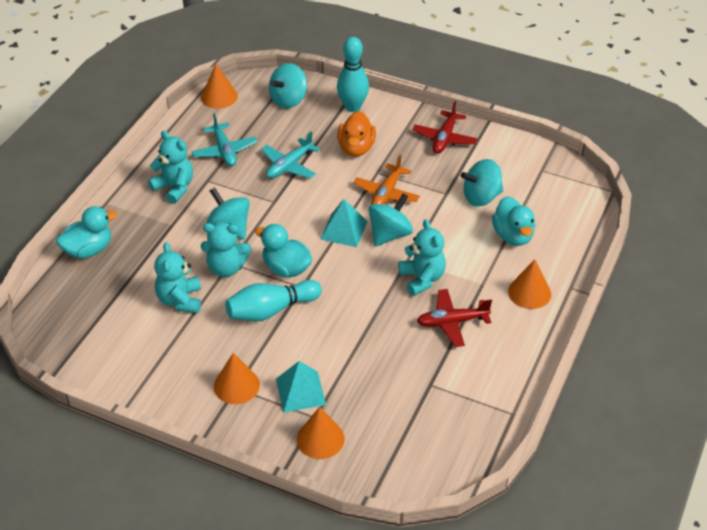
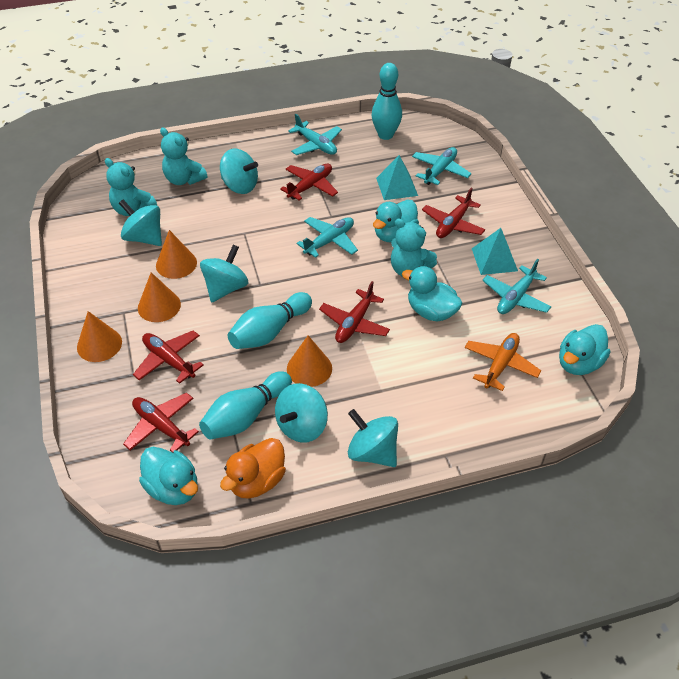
red plane: [412,101,478,154] [417,289,492,347] = 2 -> [123,392,199,453] [133,330,204,384] [280,164,338,201] [319,281,390,343] [422,187,485,238] = 5
turquoise bowling pin: [225,280,322,321] [337,37,369,112] = 2 -> [199,371,292,440] [228,292,312,349] [372,63,402,140] = 3
turquoise duck: [56,206,117,259] [255,224,312,278] [492,196,535,246] = 3 -> [139,447,198,505] [373,200,419,242] [402,266,462,321] [559,324,610,375] = 4
turquoise plane: [191,113,257,166] [261,131,320,179] = 2 -> [288,114,342,155] [297,217,358,258] [412,147,472,185] [482,259,551,314] = 4
turquoise spinning top: [206,187,250,240] [269,63,307,109] [369,193,413,246] [461,159,504,206] = 4 -> [119,200,162,246] [200,245,248,302] [220,149,258,194] [275,383,328,443] [348,409,398,467] = 5
turquoise teddy bear: [148,131,193,204] [154,242,201,313] [201,222,251,277] [399,219,446,296] = 4 -> [105,158,157,216] [160,128,207,185] [391,218,437,277] = 3

